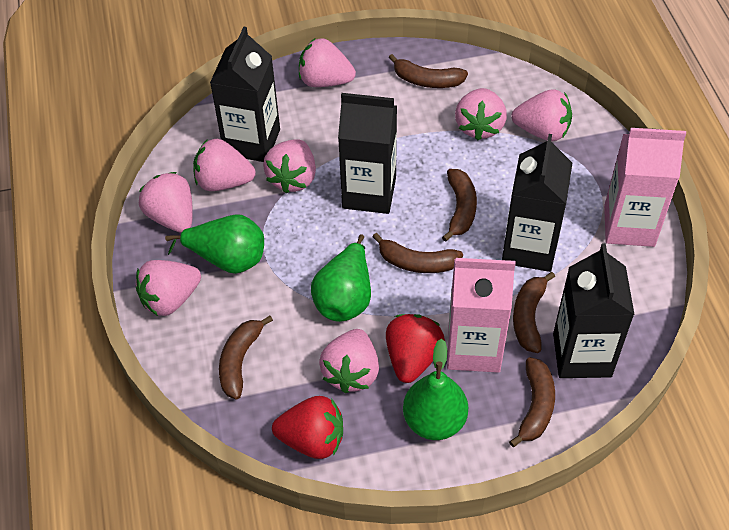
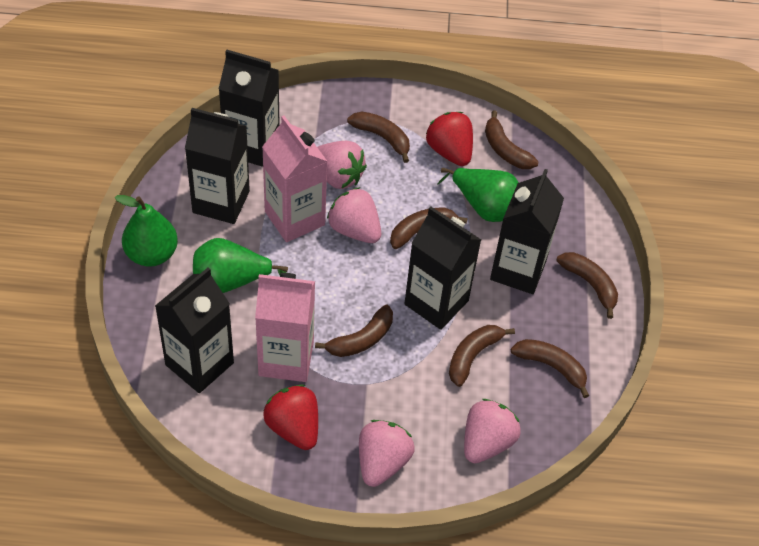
black carton: [210,27,280,162] [338,93,397,214] [502,134,572,272] [553,243,635,378] = 4 -> [155,268,234,393] [185,108,250,224] [219,49,280,167] [404,206,481,330] [490,169,564,294] = 5
brown banana: [219,316,273,399] [373,233,463,273] [388,54,468,88] [442,169,477,242] [509,357,555,447] [513,272,555,353] = 6 -> [315,305,393,357] [347,112,410,163] [390,208,468,249] [449,325,515,387] [485,110,539,169] [511,339,589,398] [557,252,618,319] = 7
pink strawberry: [136,260,201,316] [139,172,193,233] [193,139,256,191] [263,139,316,194] [299,39,356,87] [319,329,379,393] [455,88,507,140] [512,90,572,141] = 8 -> [317,141,367,189] [327,187,381,243] [359,420,415,487] [464,399,521,463] = 4

